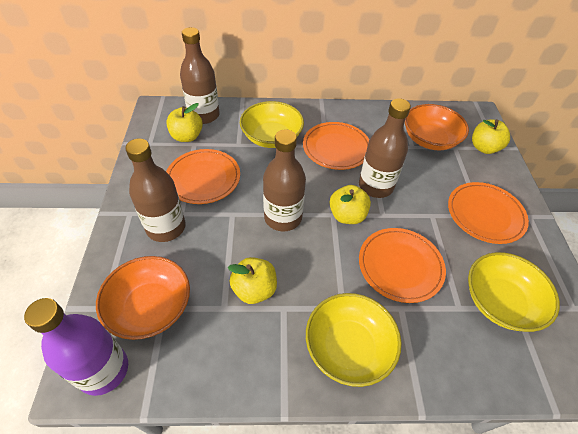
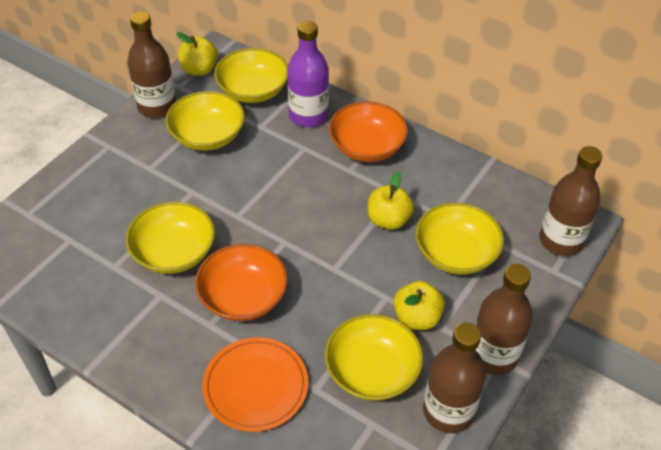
orange plate: [166,149,240,204] [303,122,369,170] [359,228,446,303] [448,182,529,244] = 4 -> [202,337,308,432] = 1
yellow apple: [166,103,203,142] [228,257,277,304] [329,185,371,224] [472,119,510,154] = 4 -> [176,32,218,76] [368,172,414,230] [394,281,445,330] = 3
yellow bowl: [240,101,304,148] [306,293,402,387] [468,252,560,332] = 3 -> [126,202,215,274] [166,91,245,151] [214,48,288,103] [325,314,423,401] [415,203,504,274] = 5

